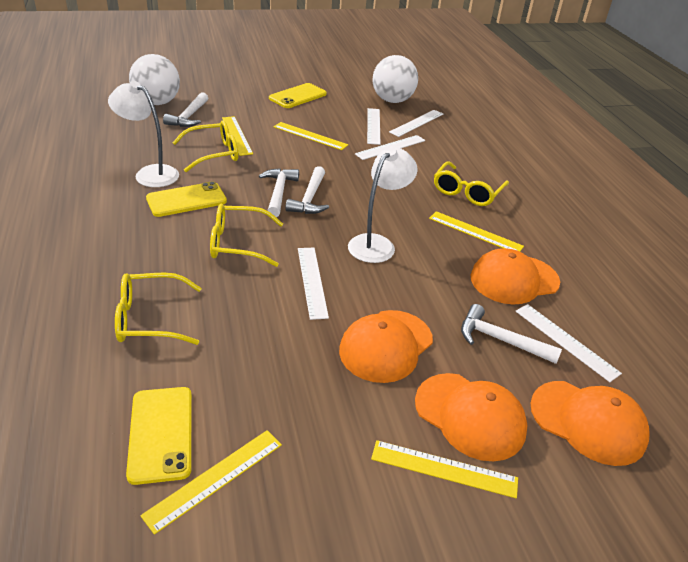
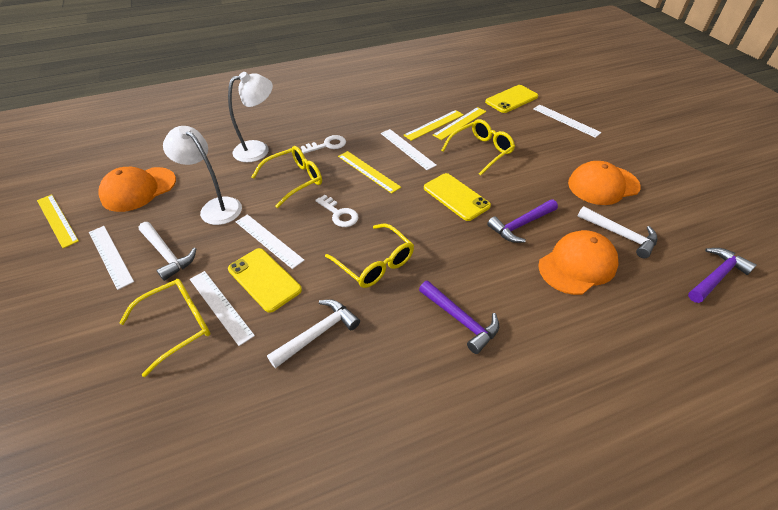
orange cap: [339,310,433,383] [415,373,528,461] [471,248,560,304] [531,381,650,466] = 4 -> [99,167,176,212] [538,230,619,295] [568,161,641,205] = 3
purple hammer: none = 0 -> [419,281,499,354] [487,199,558,243] [688,248,757,303] = 3
white ball: [129,54,180,105] [373,55,418,103] = 2 -> none = 0
white hammer: [163,92,208,127] [259,168,299,217] [285,166,329,214] [461,304,562,364] = 4 -> [139,222,196,281] [267,299,360,368] [577,206,657,258] = 3
white key: none = 0 -> [301,135,346,154] [315,195,359,227] = 2
yellow ruler: [140,430,282,535] [222,116,253,156] [274,122,348,150] [371,440,518,498] [429,211,524,252] = 5 -> [37,194,79,248] [338,151,401,194] [403,110,464,141] [433,107,487,140] = 4

